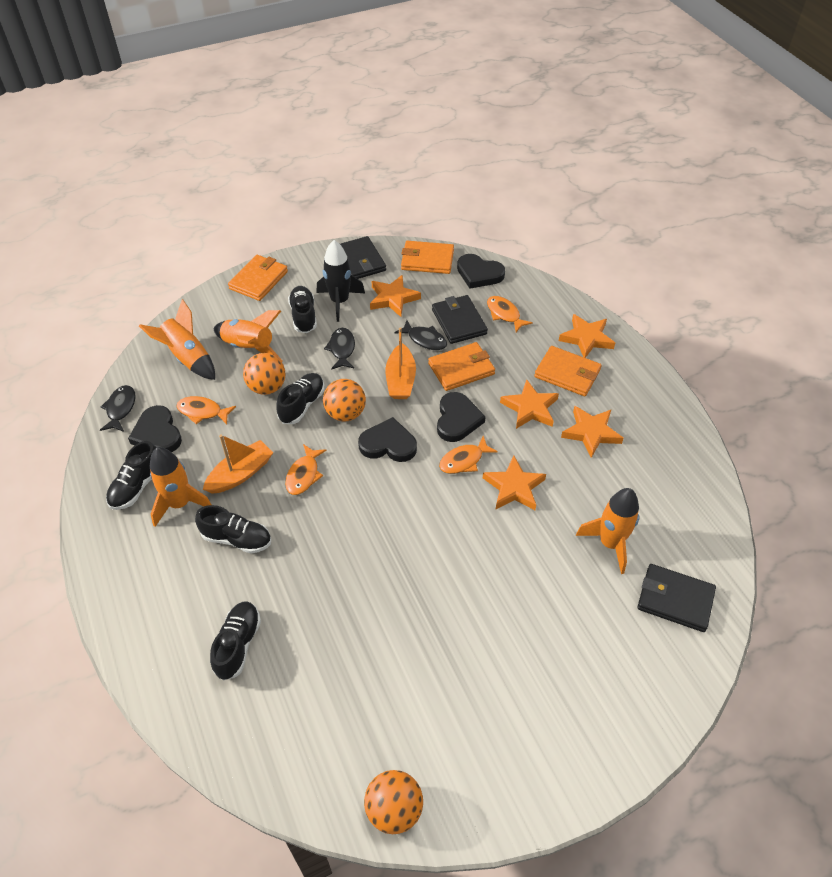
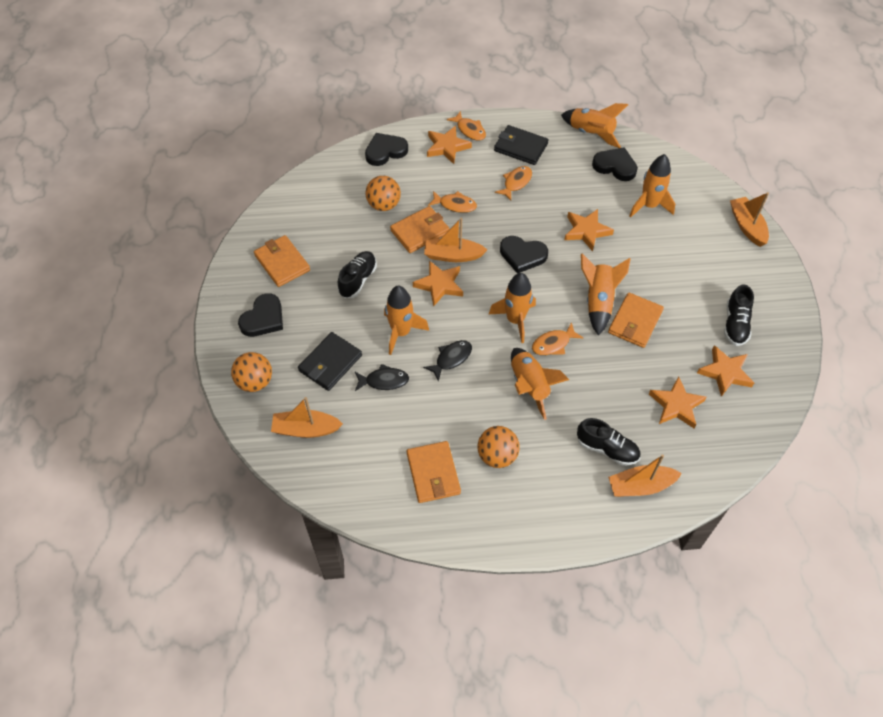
black fish: [100,385,136,432] [324,328,355,370] [394,320,447,350] = 3 -> [355,364,409,391] [423,340,472,381] = 2
black rocket: [317,240,365,322] = 1 -> none = 0
black shoe: [106,441,157,510] [195,505,271,554] [210,601,261,681] [276,373,325,424] [288,286,317,333] = 5 -> [338,251,377,298] [577,418,640,466] [724,285,754,346] = 3
black wallet: [340,236,386,279] [432,295,488,344] [637,564,716,632] = 3 -> [298,332,362,391] [494,125,549,165] = 2
orange boat: [203,434,273,494] [386,327,416,399] = 2 -> [271,397,343,438] [424,218,487,262] [608,454,682,497] [730,192,769,247] = 4
orange rocket: [139,299,215,380] [150,447,211,527] [213,310,283,362] [576,488,639,574] = 4 -> [384,286,429,355] [489,273,536,343] [511,348,569,420] [561,103,628,148] [581,254,631,336] [629,154,675,217] = 6

